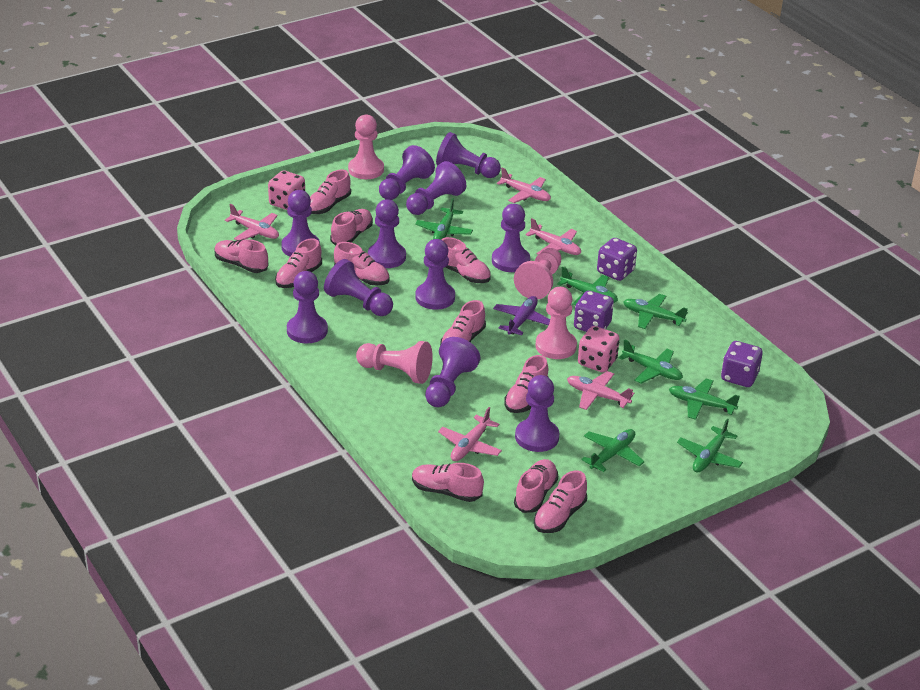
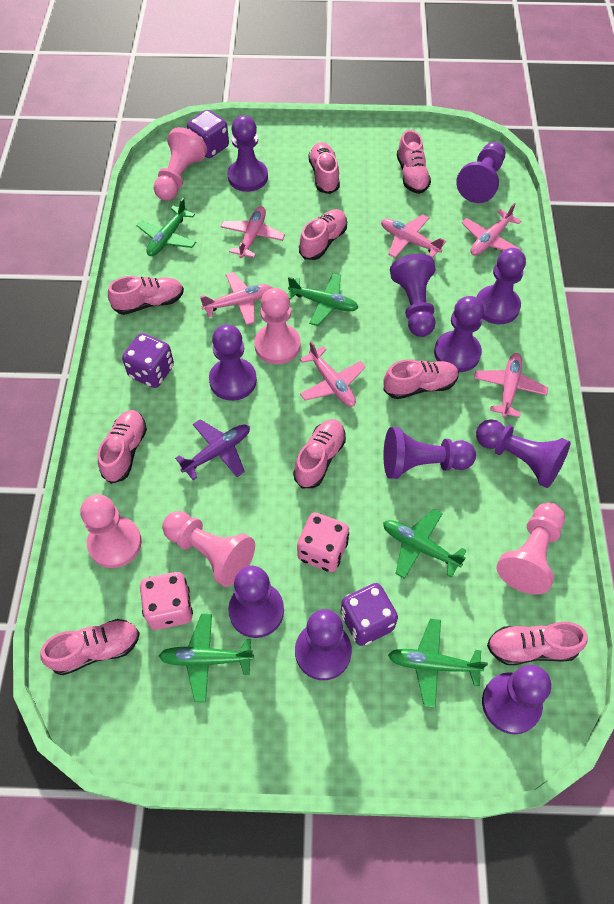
green plane: [415,198,473,240] [557,267,618,305] [581,429,645,472] [619,339,683,384] [623,294,688,329] [669,379,740,420] [677,418,743,473] = 7 -> [136,198,196,256] [159,614,254,702] [288,273,359,326] [383,509,467,579] [388,618,488,708] = 5
pink pawn: [348,115,384,179] [356,341,433,384] [514,248,562,300] [535,287,577,359] = 4 -> [80,494,142,568] [154,127,207,201] [162,511,255,587] [254,288,301,364] [496,502,565,595] = 5
pink plane: [225,204,279,240] [438,407,502,461] [497,168,551,203] [525,218,581,255] [567,371,634,410] = 5 -> [200,272,272,325] [221,206,285,258] [300,341,366,407] [381,214,446,258] [462,203,521,256] [474,353,548,418] = 6
pink shoe: [215,239,268,273] [275,238,322,288] [310,170,351,214] [330,209,373,246] [334,242,389,286] [412,463,484,502] [440,300,486,345] [441,237,491,283] [504,355,548,413] [514,459,558,513] [534,470,587,533] = 11 -> [40,619,140,675] [98,410,147,484] [108,276,184,315] [293,419,346,488] [299,209,347,260] [308,142,340,194] [383,359,459,399] [397,130,431,194] [487,622,588,665] = 9

